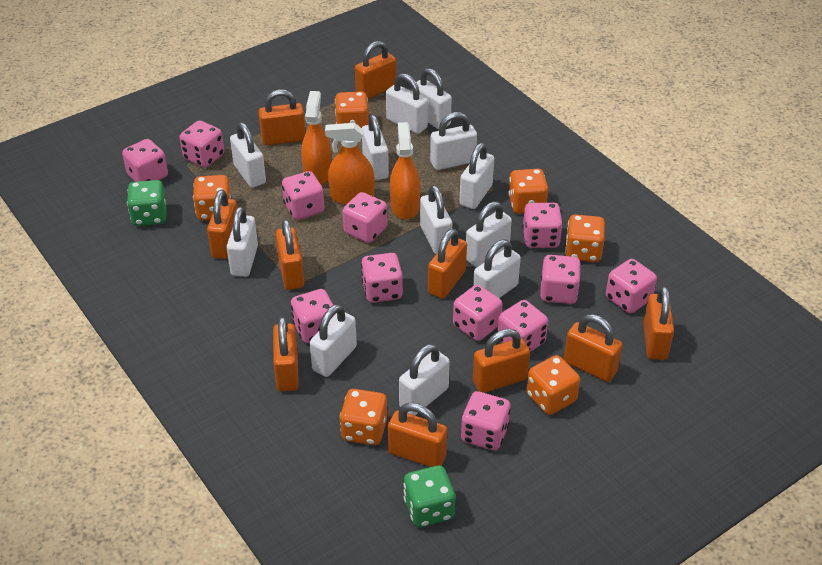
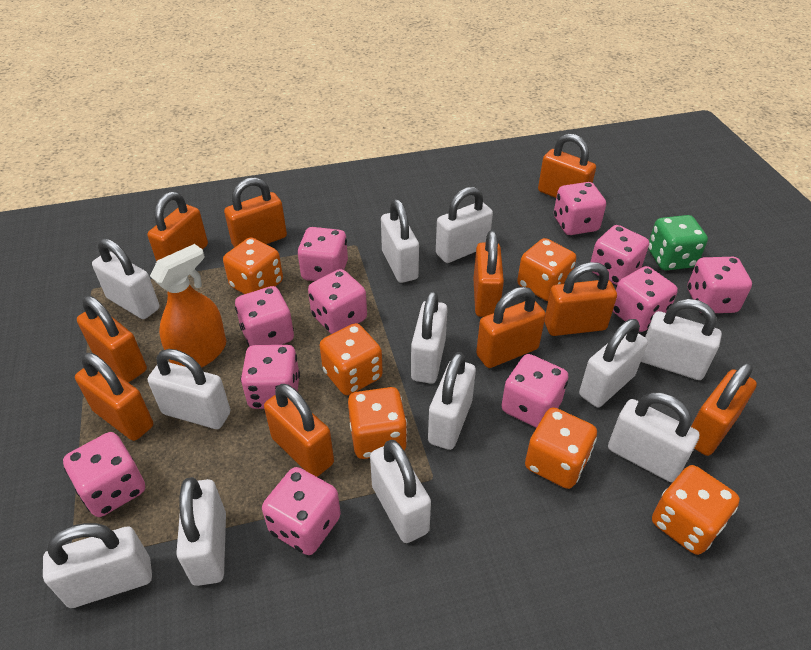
green dice: [127,180,167,226] [403,465,455,527] = 2 -> [648,215,708,270] = 1
orange spray bottle: [301,91,332,185] [325,123,374,205] [390,122,420,220] = 3 -> [150,244,226,368] = 1
pink dice: [122,139,168,182] [180,120,224,168] [282,171,324,220] [291,289,336,343] [343,192,388,243] [361,253,403,303] [453,285,503,341] [461,391,511,450] [497,300,548,352] [523,203,563,248] [540,255,581,304] [606,259,657,314] = 12 -> [63,432,145,517] [235,286,294,347] [241,345,300,409] [262,467,341,555] [297,227,348,281] [308,269,367,334] [501,354,569,428] [554,182,606,235] [591,225,649,285] [613,266,678,332] [688,257,752,313] = 11

